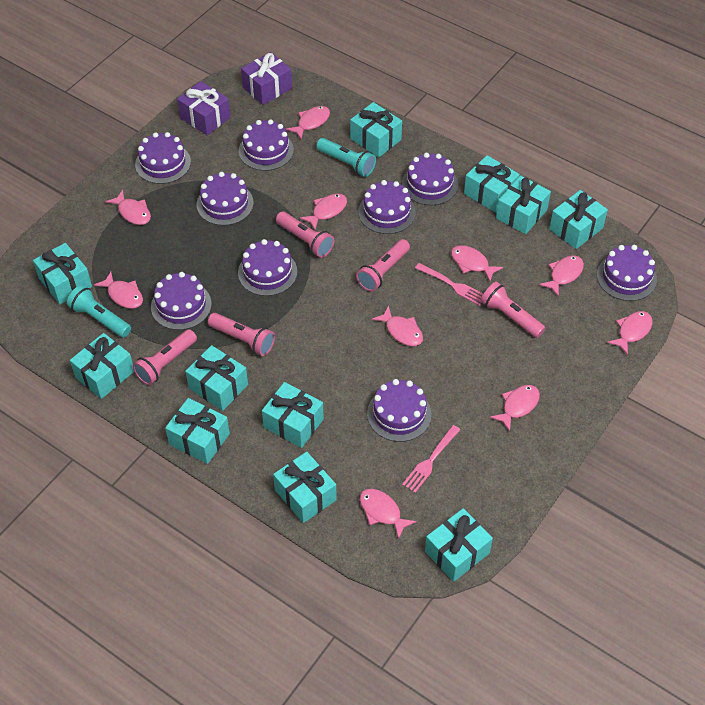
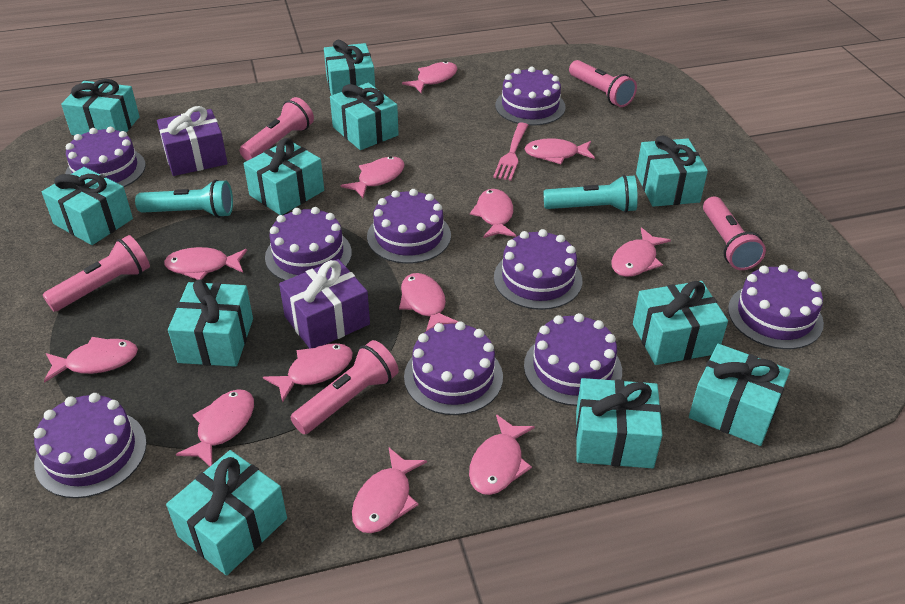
pink fish: [94,272,143,309] [105,190,151,225] [286,106,330,139] [299,194,347,230] [359,489,417,540] [372,306,423,346] [451,245,503,281] [490,385,540,432] [539,255,584,297] [607,311,652,355] = 10 -> [44,337,138,382] [164,247,247,280] [176,389,254,466] [263,343,353,403] [341,156,405,198] [352,448,427,533] [399,273,458,331] [402,61,457,93] [469,414,535,495] [470,189,516,238] [524,138,595,164] [611,228,671,277] = 12
pink fork: [402,425,460,493] [415,263,483,306] = 2 -> [493,122,528,181] = 1

